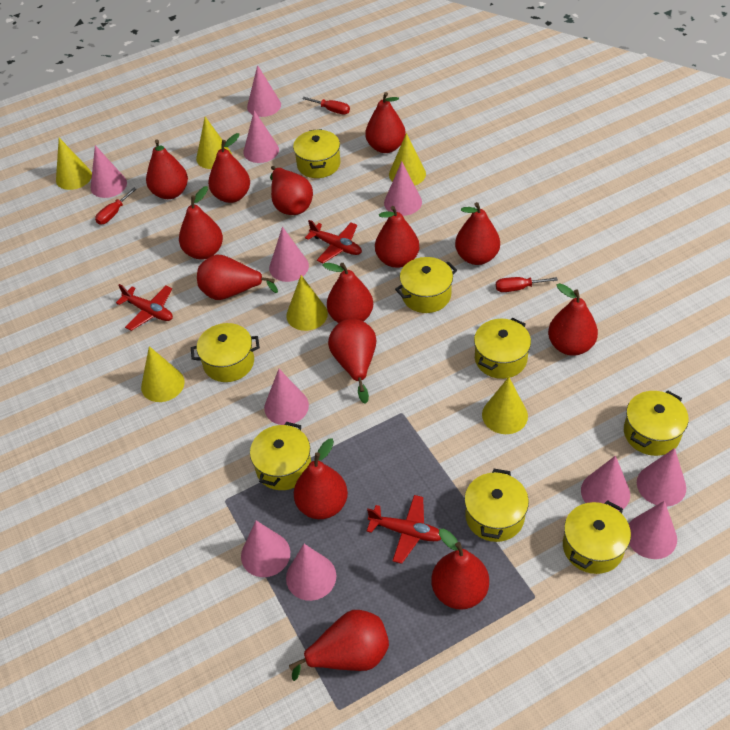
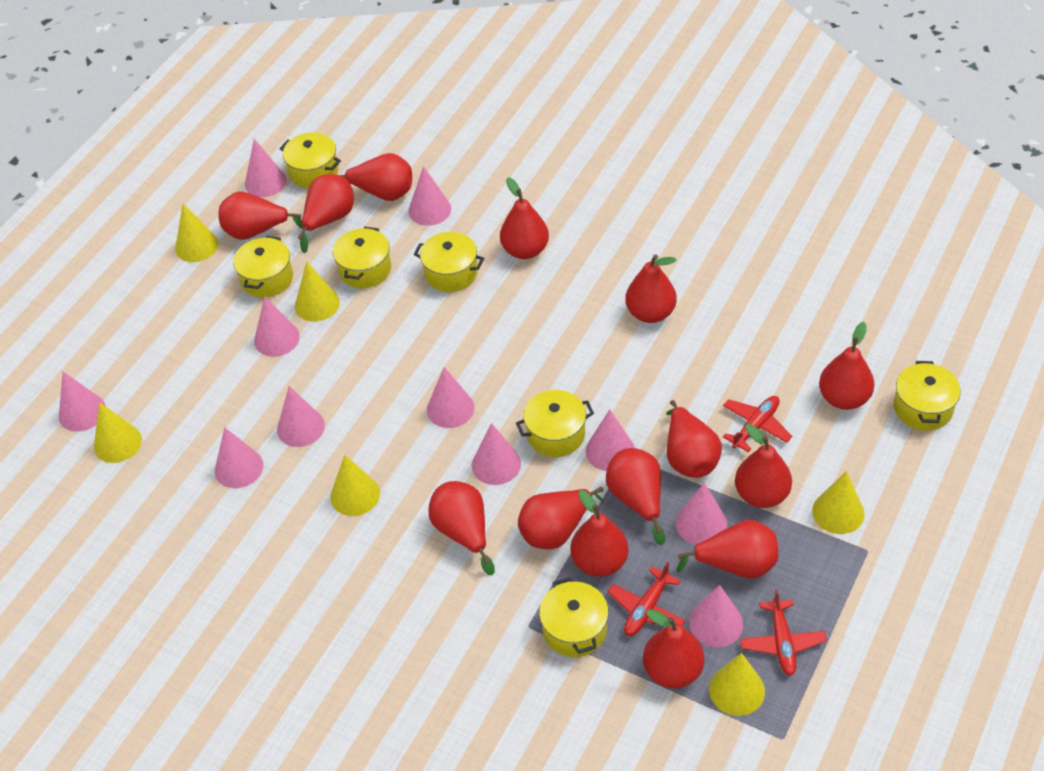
red screwdriver: [95,188,136,225] [302,97,350,114] [496,277,558,292] = 3 -> none = 0
yellow pot: [191,323,260,382] [250,422,311,490] [293,129,340,178] [395,257,457,313] [464,469,529,542] [474,318,531,379] [563,500,631,574] [624,390,688,456] = 8 -> [233,236,293,298] [279,132,341,188] [333,227,391,288] [414,232,484,292] [516,390,594,457] [539,577,609,657] [894,361,960,431] = 7

